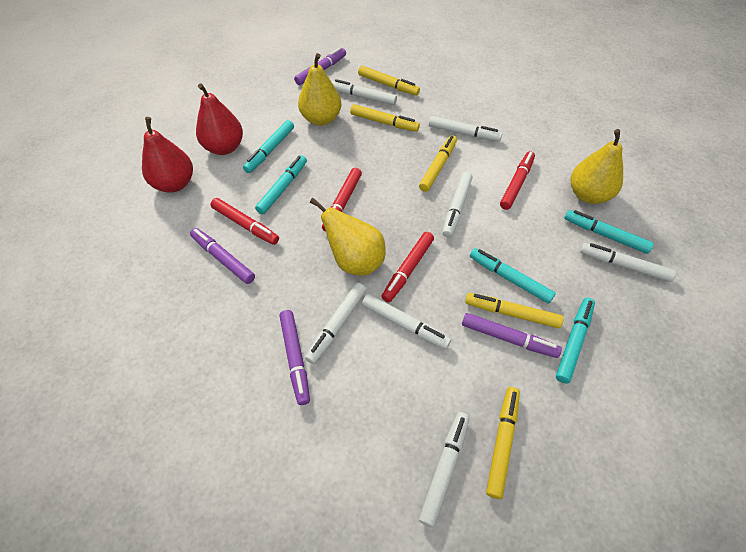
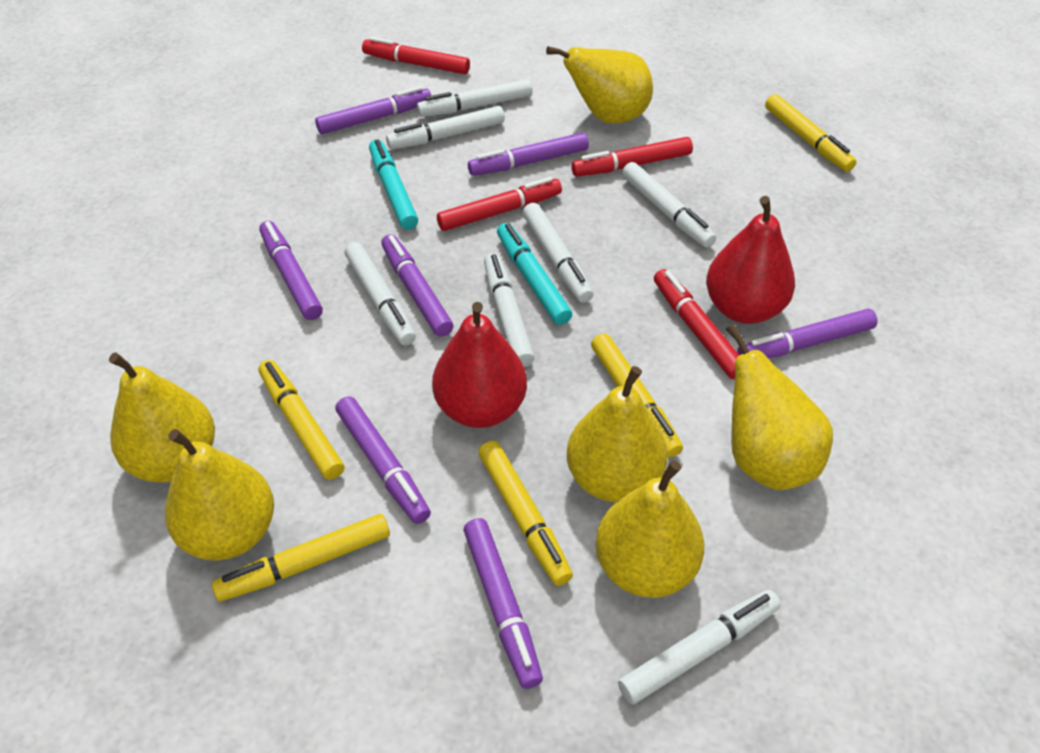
purple marker: [190,228,255,284] [279,310,310,405] [294,47,346,85] [462,313,562,358] = 4 -> [259,221,323,320] [315,86,431,134] [335,396,431,524] [381,234,453,337] [463,518,543,689] [468,133,589,176] [737,309,878,359] = 7
turquoise marker: [243,120,294,173] [255,155,307,215] [470,248,556,303] [556,298,595,384] [564,210,654,254] = 5 -> [369,139,418,230] [497,223,572,325] = 2
yellow pear: [298,53,341,126] [310,198,386,276] [571,129,623,204] = 3 -> [109,352,215,483] [165,429,274,561] [546,46,653,124] [567,366,668,502] [595,460,705,598] [726,324,833,490] = 6

